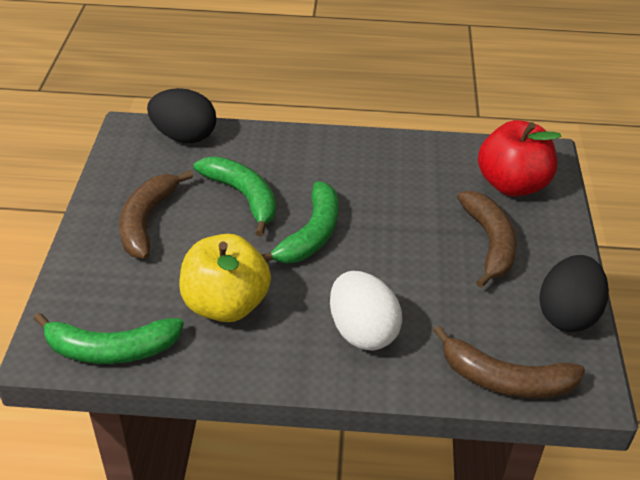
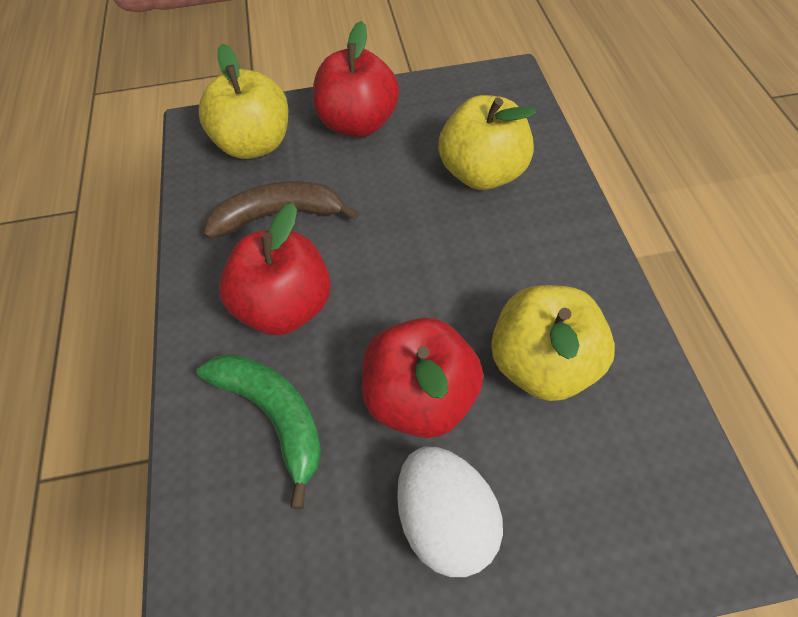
black egg: [147,88,216,143] [539,255,609,332] = 2 -> none = 0
brown banana: [119,170,193,259] [433,325,585,398] [457,191,517,288] = 3 -> [203,181,359,239] = 1
green banana: [34,313,184,364] [193,156,276,236] [262,181,338,263] = 3 -> [197,354,322,509] = 1
red apple: [478,120,561,197] = 1 -> [219,203,331,336] [313,21,399,137] [362,318,483,438] = 3
yellow apple: [179,234,271,322] = 1 -> [199,44,288,159] [438,95,536,190] [491,285,615,401] = 3

